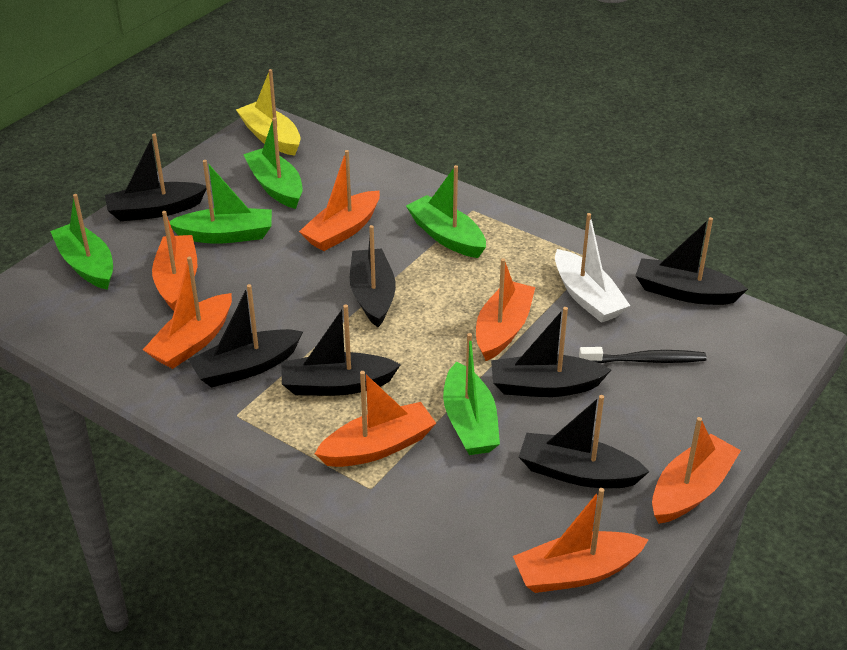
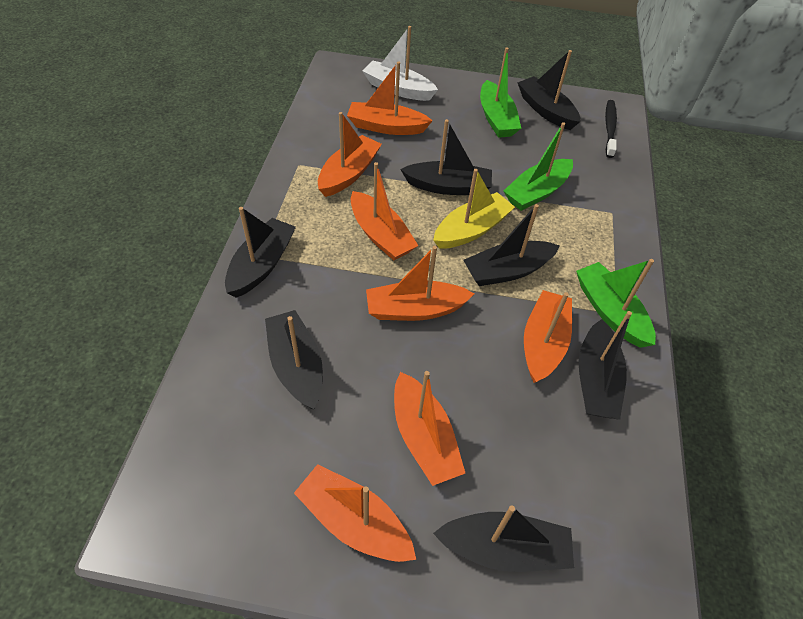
green boat: [50,194,113,290] [169,160,272,244] [243,117,303,209] [406,165,486,258] [443,333,500,455] = 5 -> [480,47,521,138] [504,122,573,211] [576,259,656,348] = 3

